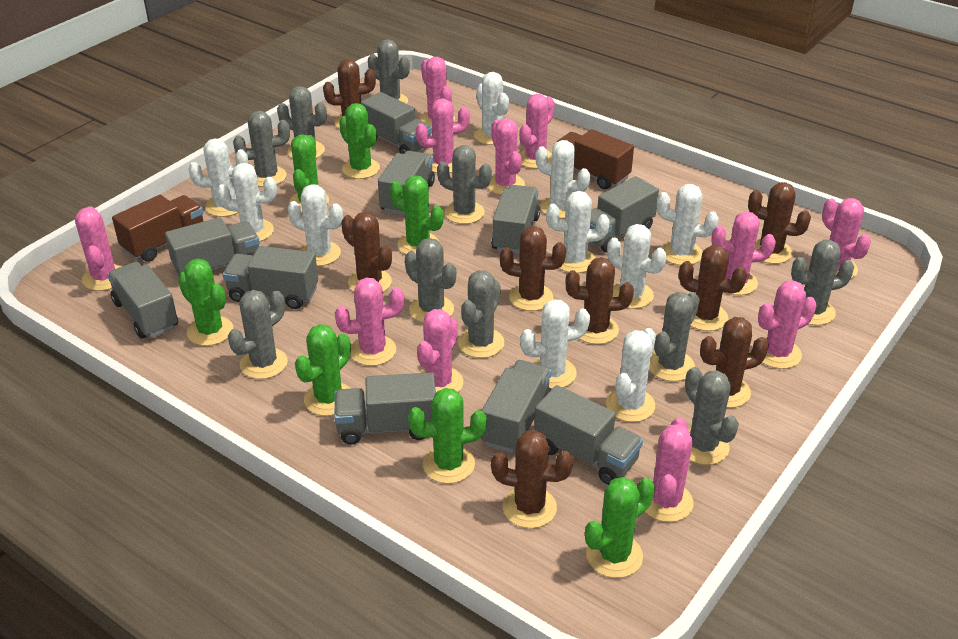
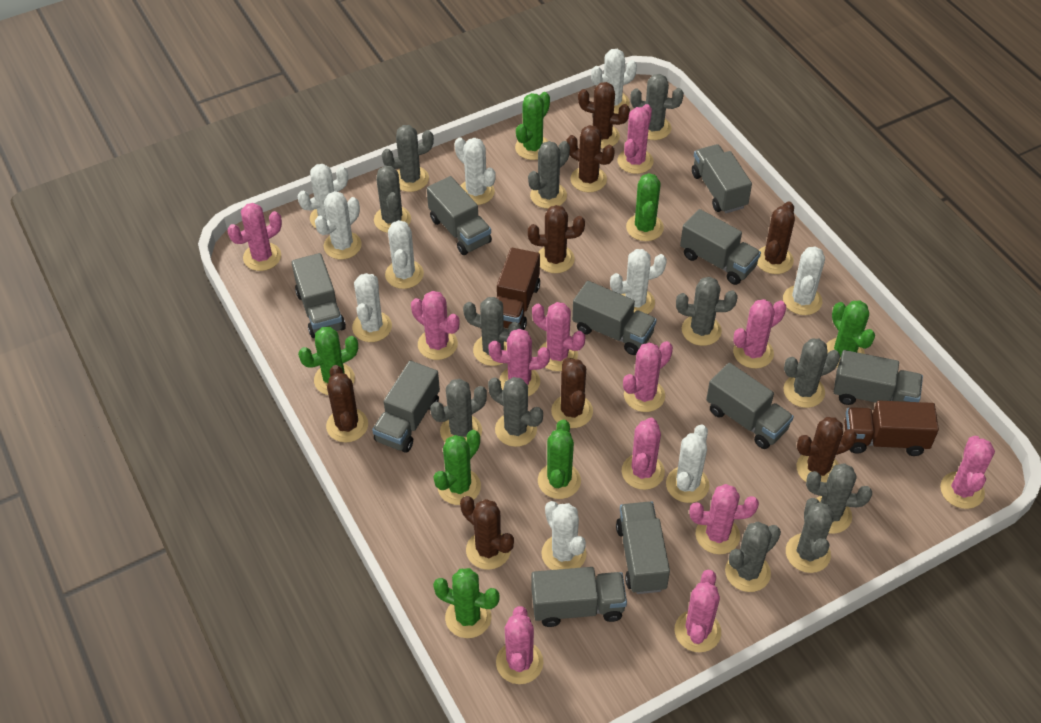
grey cactus: [228,290,288,379] [233,111,290,187] [277,86,327,158] [368,39,410,104] [405,238,456,323] [437,145,492,224] [458,270,504,358] [649,292,700,381] [685,367,739,465] [791,240,854,325] = 10 -> [374,166,411,233] [382,125,434,192] [430,379,487,442] [463,297,521,366] [488,377,543,447] [528,141,570,209] [630,74,684,140] [676,277,738,346] [725,522,781,592] [784,338,840,408] [786,498,834,573] [806,463,872,534] = 12
pink cactus: [75,206,122,291] [335,278,404,366] [415,98,470,173] [417,309,463,392] [420,57,455,127] [487,118,525,195] [519,94,555,169] [645,418,693,522] [711,211,776,295] [758,280,817,369] [822,198,871,279] = 11 -> [228,203,282,271] [411,291,460,360] [489,329,550,396] [496,606,544,684] [532,302,585,371] [618,104,654,174] [622,418,665,490] [623,341,673,412] [675,570,721,652] [689,484,759,554] [733,299,786,369] [940,436,995,509] = 12

